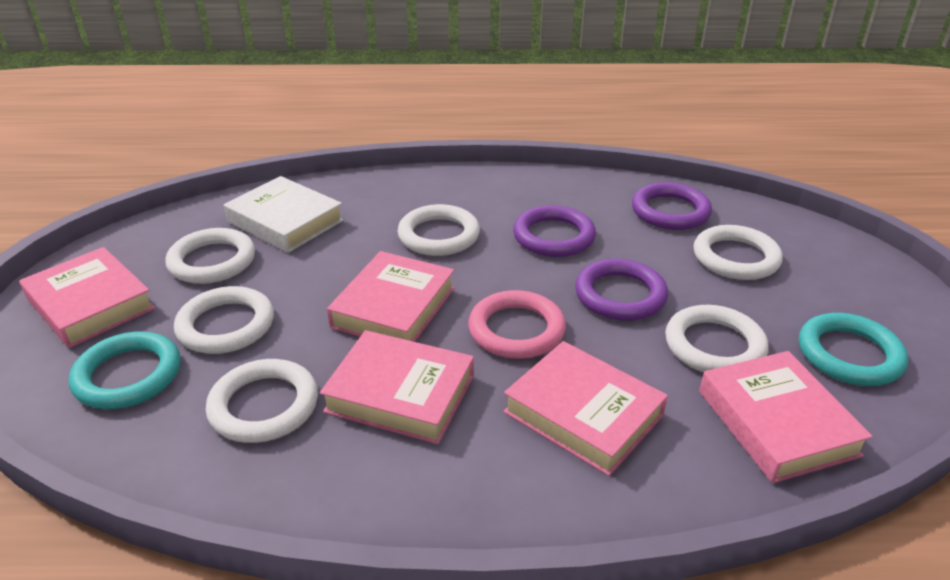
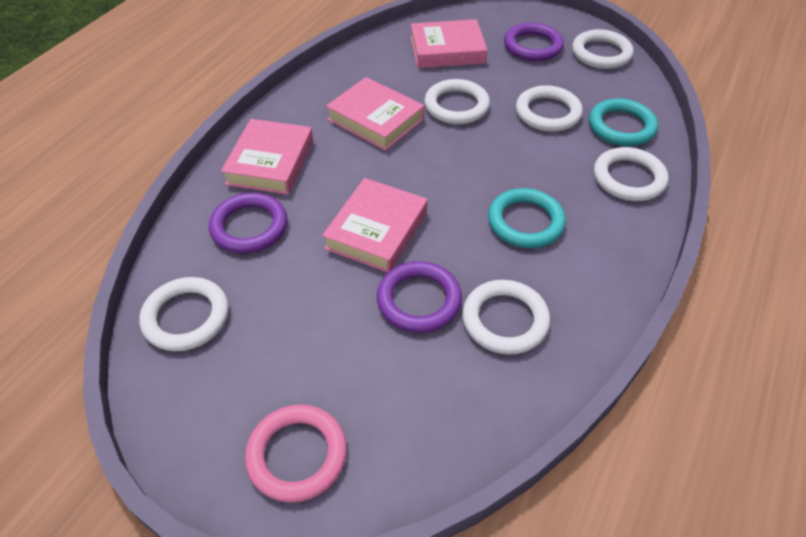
pink book: [19,247,155,348] [320,330,474,444] [327,251,455,342] [503,341,668,476] [699,351,873,483] = 5 -> [221,119,313,195] [322,178,428,272] [326,77,424,151] [411,19,487,68] = 4
white book: [224,176,344,253] = 1 -> none = 0

